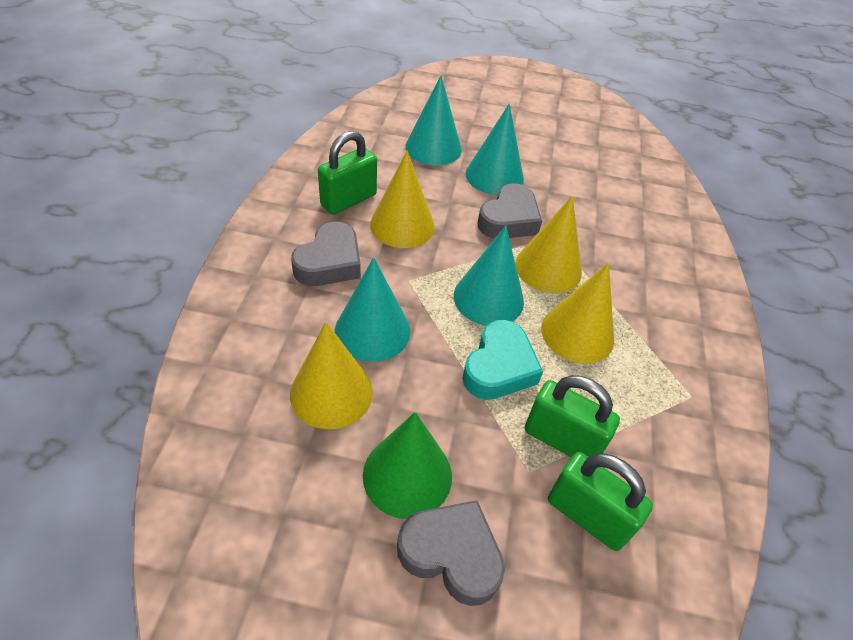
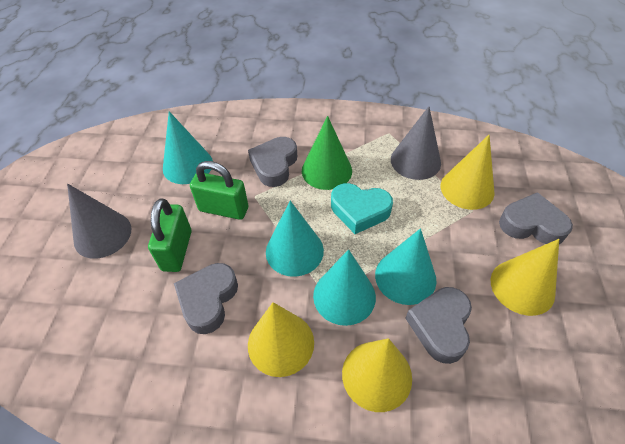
green padlock: [318,131,377,215] [525,375,620,457] [548,452,653,551] = 3 -> [148,198,191,272] [190,161,248,220] = 2
grey cone: none = 0 -> [67,184,131,259] [391,106,441,180] = 2
grey heart: [291,222,361,286] [397,500,505,606] [478,183,542,238] = 3 -> [174,263,238,334] [248,137,297,187] [405,287,472,364] [499,192,573,244] = 4

